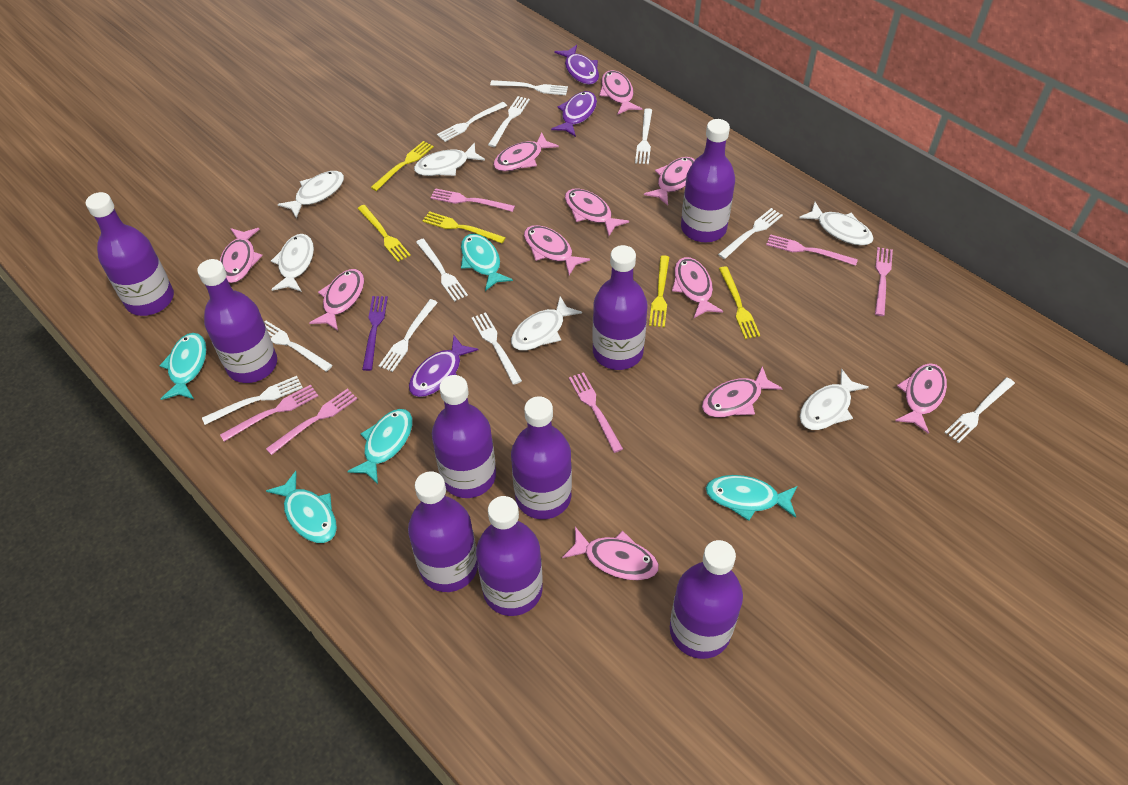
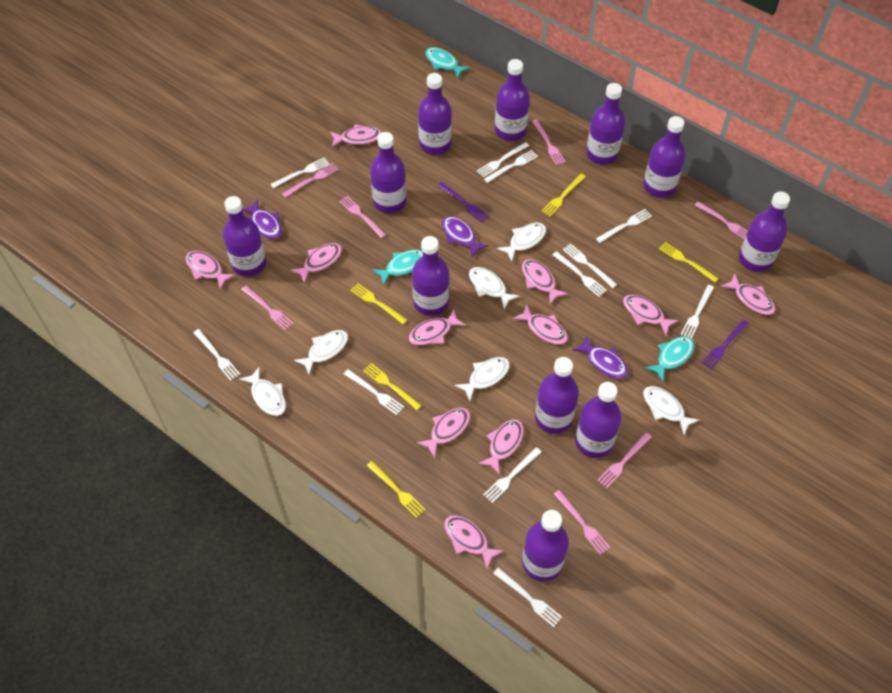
pink fork: [220,385,318,442] [266,389,357,455] [430,188,515,212] [569,372,623,453] [766,234,858,266] [875,247,893,316] = 6 -> [241,286,294,330] [282,163,339,198] [339,196,386,238] [532,119,566,165] [554,490,610,555] [597,433,651,488] [695,202,747,239] = 7
purple bottle: [86,192,174,316] [197,259,277,383] [408,471,478,592] [432,375,496,498] [476,496,543,616] [511,396,572,519] [592,245,648,370] [670,540,743,659] [681,119,735,242] = 9 -> [223,196,266,277] [370,132,406,213] [412,236,449,316] [418,73,452,155] [495,59,530,141] [522,510,569,582] [535,357,579,434] [575,382,621,458] [586,83,625,165] [643,116,685,198] [739,191,790,272] = 11
purple fork: [362,296,388,371] = 1 -> [437,182,489,222] [701,320,749,369] = 2
turquoise fish: [159,333,206,400] [266,471,337,543] [347,409,412,484] [461,234,513,291] [706,475,797,521] = 5 -> [372,250,423,285] [425,47,470,79] [645,336,695,382] = 3

